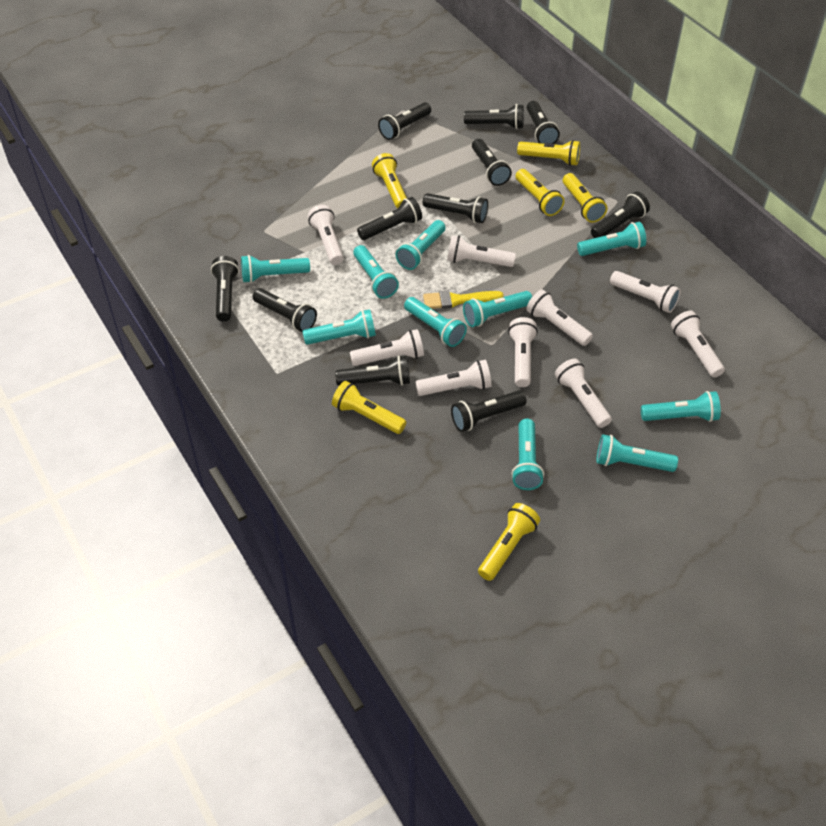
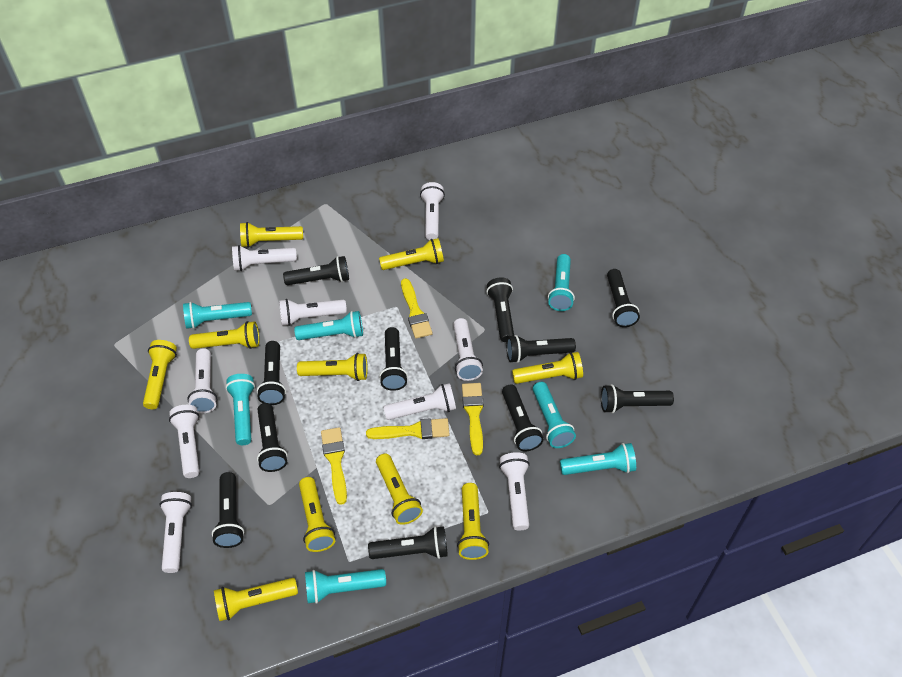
turquoise flashlight: [241,255,310,283] [303,309,376,345] [353,245,399,299] [395,220,445,270] [404,297,467,347] [463,291,532,327] [511,419,544,490] [577,222,646,256] [596,434,678,472] [641,391,721,422] = 10 -> [183,302,252,329] [226,374,255,445] [294,311,363,340] [305,569,386,604] [533,382,576,448] [548,254,575,311] [560,443,636,475] = 7
yellow brush: [423,290,504,309] = 1 -> [321,427,347,505] [366,418,449,439] [401,278,433,339] [462,383,484,455] = 4
yellow flashlight: [332,381,406,434] [372,153,407,209] [478,503,540,581] [516,169,565,216] [517,140,580,166] [563,173,607,223] = 6 -> [143,340,177,409] [189,321,260,349] [214,578,298,621] [240,222,303,248] [297,353,368,381] [299,477,335,552] [376,453,423,525] [379,238,444,270] [457,483,489,560] [512,352,583,384] = 10

